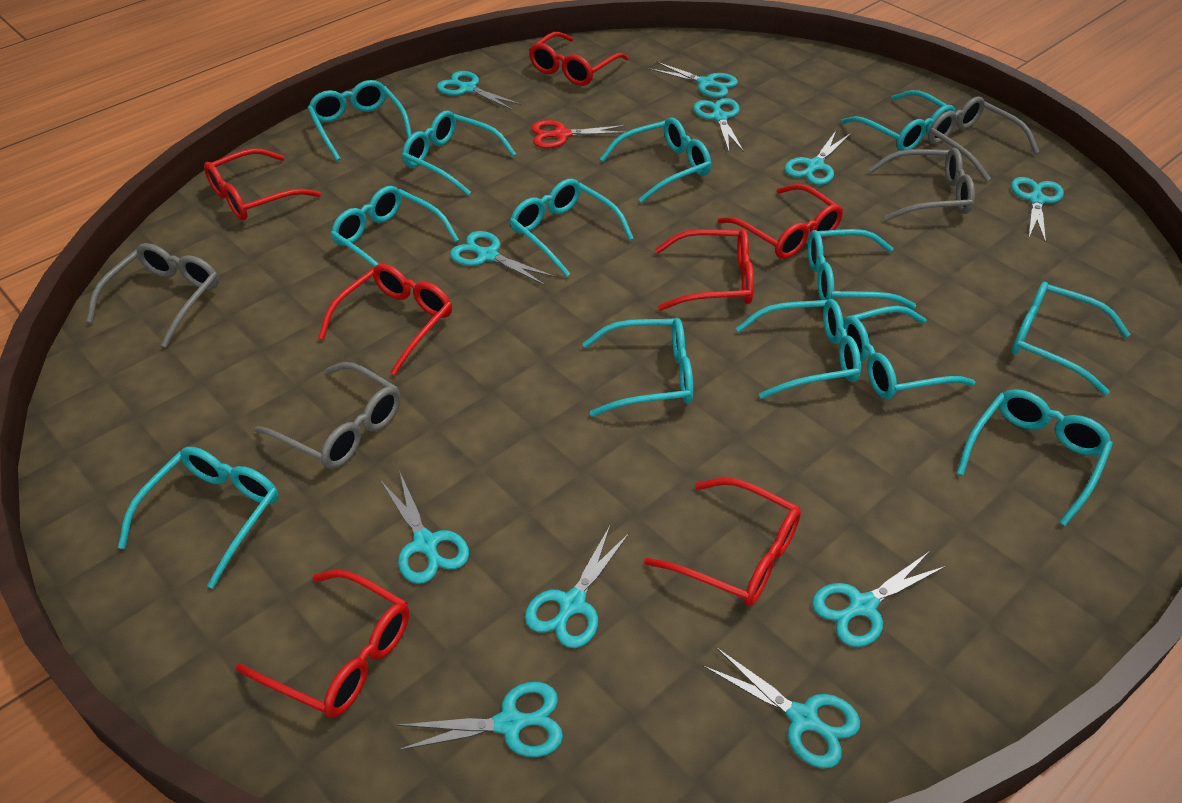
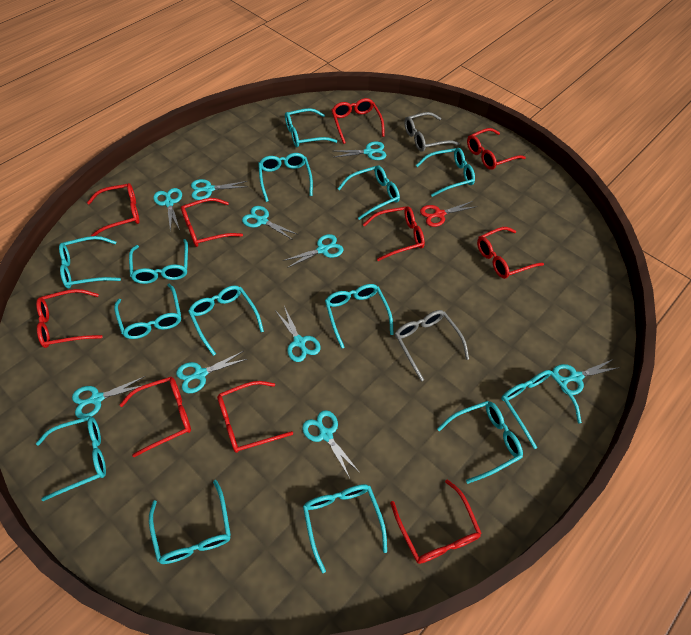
grey glasses: [86,243,219,347] [255,362,400,469] [869,148,975,221] [928,96,1039,182] = 4 -> [395,310,469,381] [404,112,460,152] = 2
red glasses: [204,148,321,221] [235,570,409,718] [318,264,452,375] [529,32,629,86] [644,478,801,606] [655,229,754,311] [718,184,843,259] = 7 -> [36,289,103,348] [87,183,140,236] [120,377,191,457] [181,198,243,247] [217,381,293,453] [332,98,385,144] [363,206,425,261] [390,479,482,564] [467,128,526,170] [477,227,544,279] = 10
turquoise glasses: [118,447,279,589] [307,80,412,161] [330,186,459,267] [402,111,516,196] [510,179,634,277] [582,318,693,417] [600,117,711,203] [736,299,861,399] [808,229,916,309] [841,90,955,151] [844,306,975,399] [956,389,1113,526] [1011,282,1130,395] = 13 -> [36,416,106,501] [59,236,121,289] [114,284,181,339] [129,239,188,284] [149,480,231,564] [188,285,264,356] [258,153,313,202] [285,108,337,147] [303,484,387,573] [325,284,394,349] [337,165,400,220] [416,148,475,197] [437,401,523,484] [501,370,582,449] = 14
turquoise scissors: [380,470,469,584] [397,682,563,757] [437,71,521,110] [450,231,555,285] [525,526,630,648] [649,62,738,98] [693,98,744,152] [703,647,860,769] [785,131,850,185] [812,551,946,647] [1011,177,1064,243] = 11 -> [72,376,145,419] [153,188,182,232] [176,351,247,393] [191,179,248,200] [242,206,297,240] [275,306,321,362] [283,234,344,268] [302,410,360,478] [335,142,386,160] [552,360,620,395] = 10

